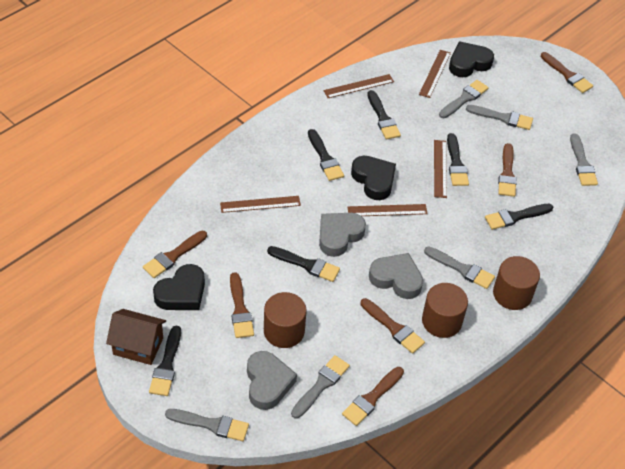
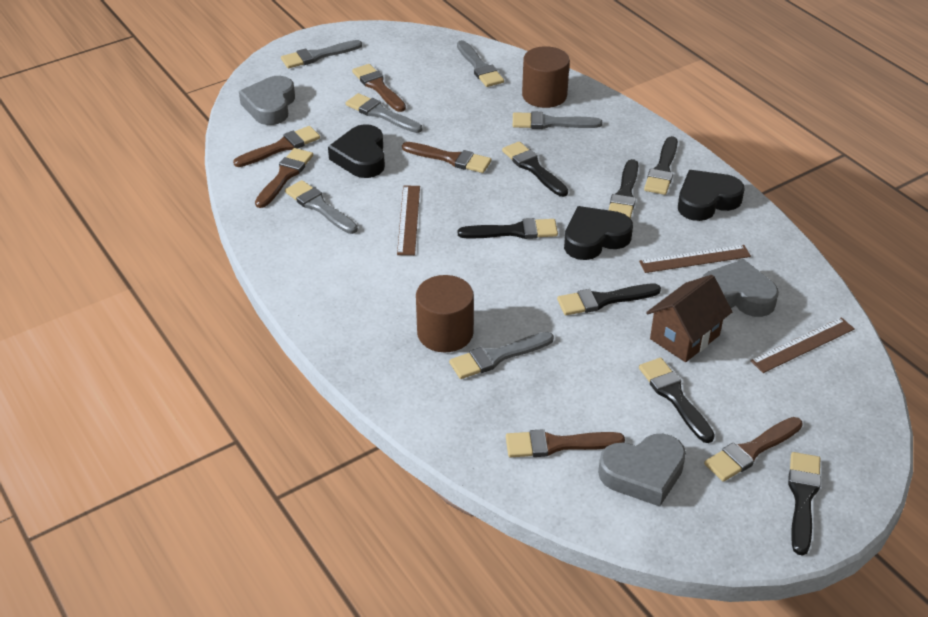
black brush: [149,325,181,396] [267,246,340,282] [308,129,344,181] [367,90,401,140] [447,133,469,186] [485,204,553,230] = 6 -> [458,218,558,239] [502,141,568,197] [557,284,661,315] [609,159,638,219] [639,358,715,443] [644,136,678,195] [788,452,821,556] = 7
brown cylinder: [264,292,306,348] [422,283,468,338] [493,256,540,310] = 3 -> [416,275,474,352] [522,46,570,108] = 2
brown ruler: [220,196,301,213] [323,74,394,98] [348,204,428,216] [419,50,451,98] [434,140,447,198] = 5 -> [397,186,420,255] [639,245,751,273] [750,317,855,373] = 3

